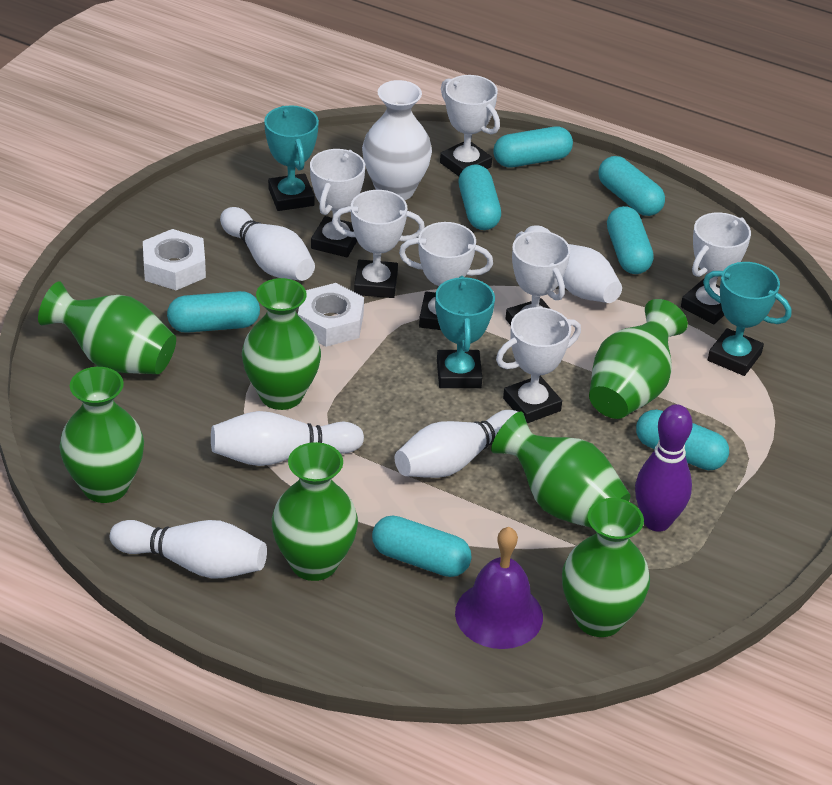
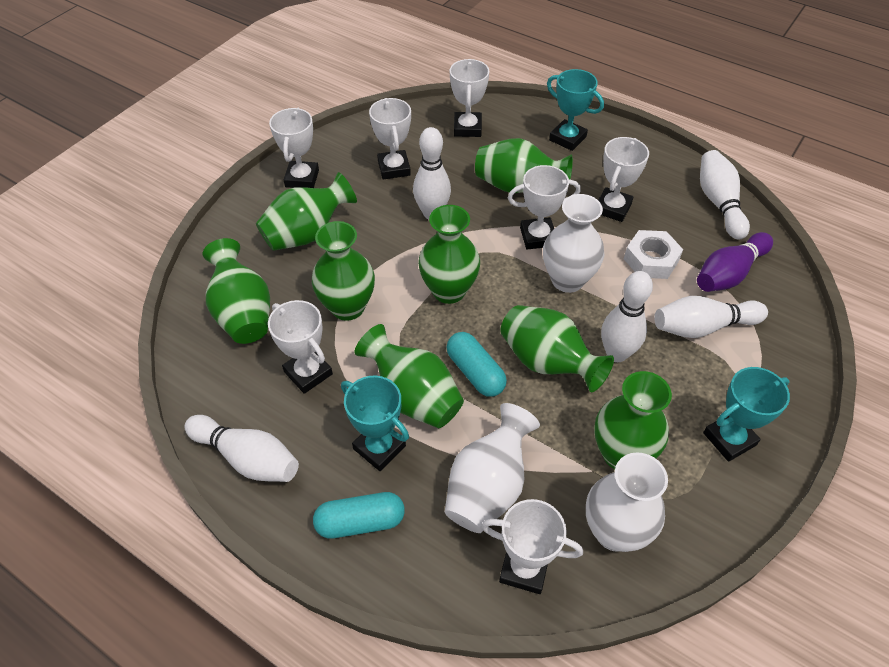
green vase: [38,281,176,374] [59,367,144,503] [242,278,321,410] [271,442,358,581] [491,412,630,528] [562,498,650,637] [589,299,688,419] = 7 -> [203,238,270,344] [256,172,357,251] [312,221,375,321] [355,324,464,428] [418,205,480,304] [475,138,573,193] [500,305,614,392] [594,371,672,469] = 8
purple bell: [455,527,543,649] = 1 -> none = 0
turquoise capsule: [167,291,260,333] [372,516,471,577] [459,164,501,230] [493,126,573,168] [598,156,665,216] [607,206,654,274] [636,409,729,470] = 7 -> [313,492,405,539] [447,332,507,397] = 2
white nut: [143,229,206,290] [298,283,364,347] = 2 -> [624,230,683,279] = 1
white vase: [362,80,432,200] = 1 -> [445,403,540,533] [543,194,604,293] [586,452,668,552] = 3

